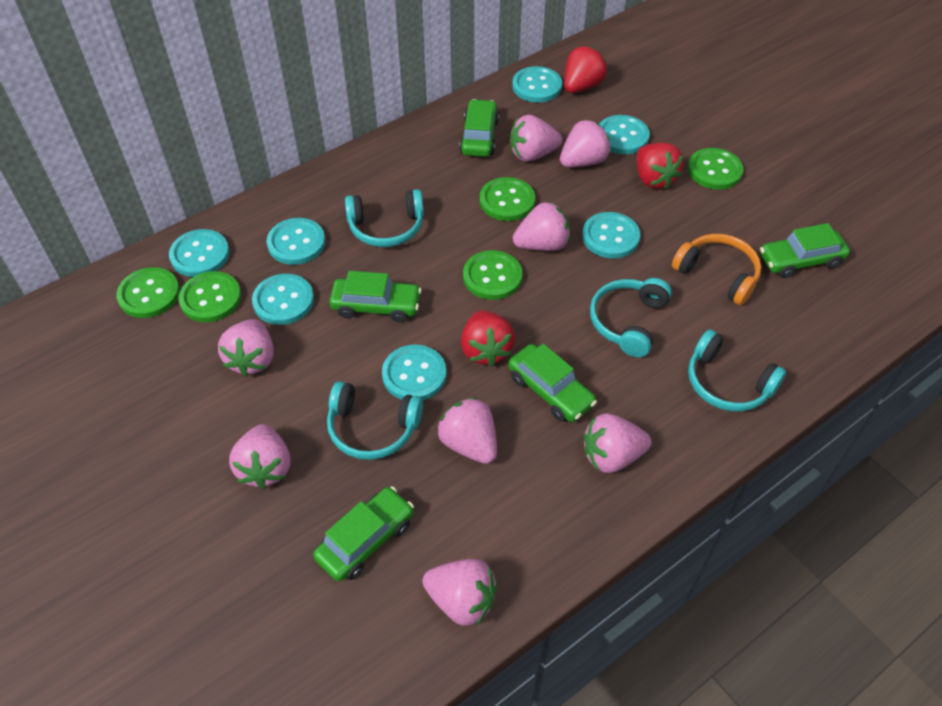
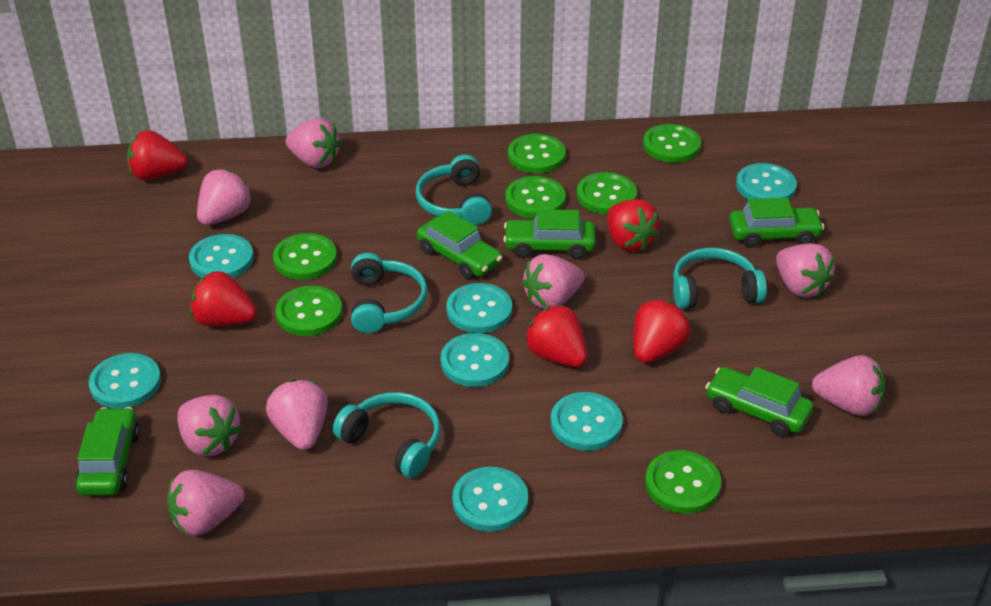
green button: [117,267,180,318] [178,271,241,322] [463,250,522,300] [480,177,535,221] [688,148,744,190] = 5 -> [273,233,337,280] [276,286,342,336] [505,176,565,218] [508,134,566,174] [577,172,637,214] [643,124,701,163] [645,450,721,514] = 7
orange headphones: [672,234,761,305] = 1 -> none = 0
red strawberry: [461,310,515,367] [564,46,607,93] [636,143,683,189] = 3 -> [127,130,188,181] [190,271,257,326] [525,305,588,367] [607,199,660,251] [634,300,691,363] = 5

